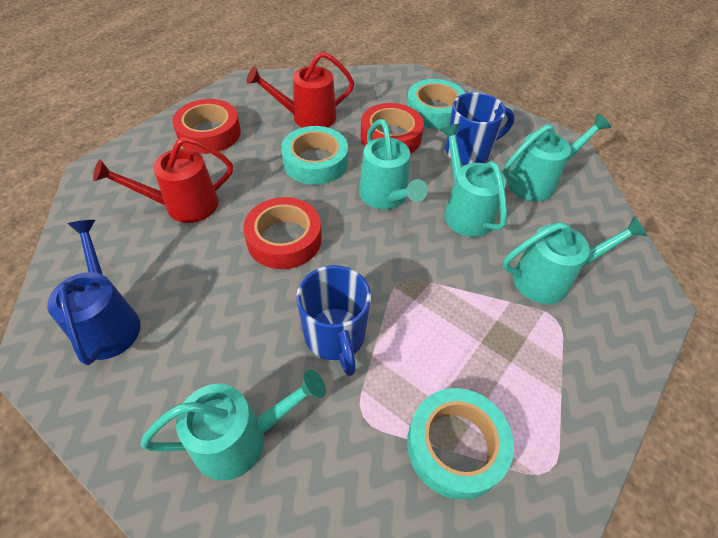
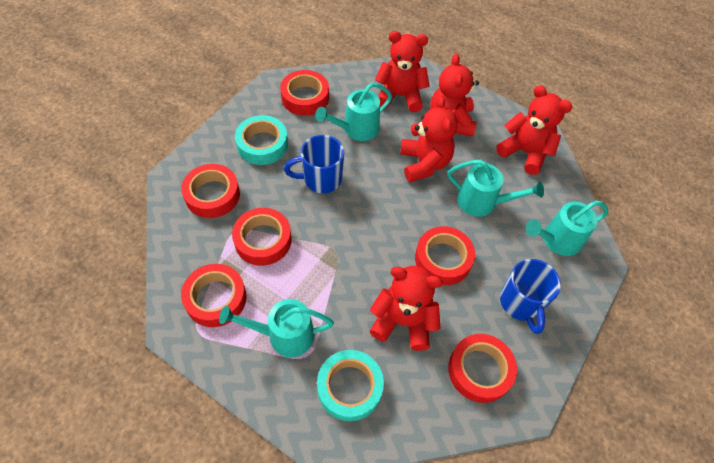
blue watering can: [47,220,141,365] = 1 -> none = 0
red tape: [172,99,241,154] [243,197,322,269] [360,103,424,154] = 3 -> [181,164,240,218] [181,264,247,327] [232,208,292,266] [280,70,329,116] [415,226,475,285] [448,334,517,403] = 6
red teddy bear: none = 0 -> [370,266,443,351] [375,31,430,112] [400,96,458,182] [430,53,479,137] [496,85,573,175] = 5
red watering can: [93,136,233,223] [246,52,354,128] = 2 -> none = 0
turquoise tape: [281,126,348,185] [406,79,465,129] [407,388,514,500] = 3 -> [235,115,288,165] [317,350,384,421] = 2
turquoise watering can: [141,369,326,481] [359,119,428,209] [440,124,507,237] [503,113,611,201] [503,216,647,304] = 5 -> [219,299,334,357] [315,83,392,141] [447,160,544,217] [525,200,608,256] = 4

